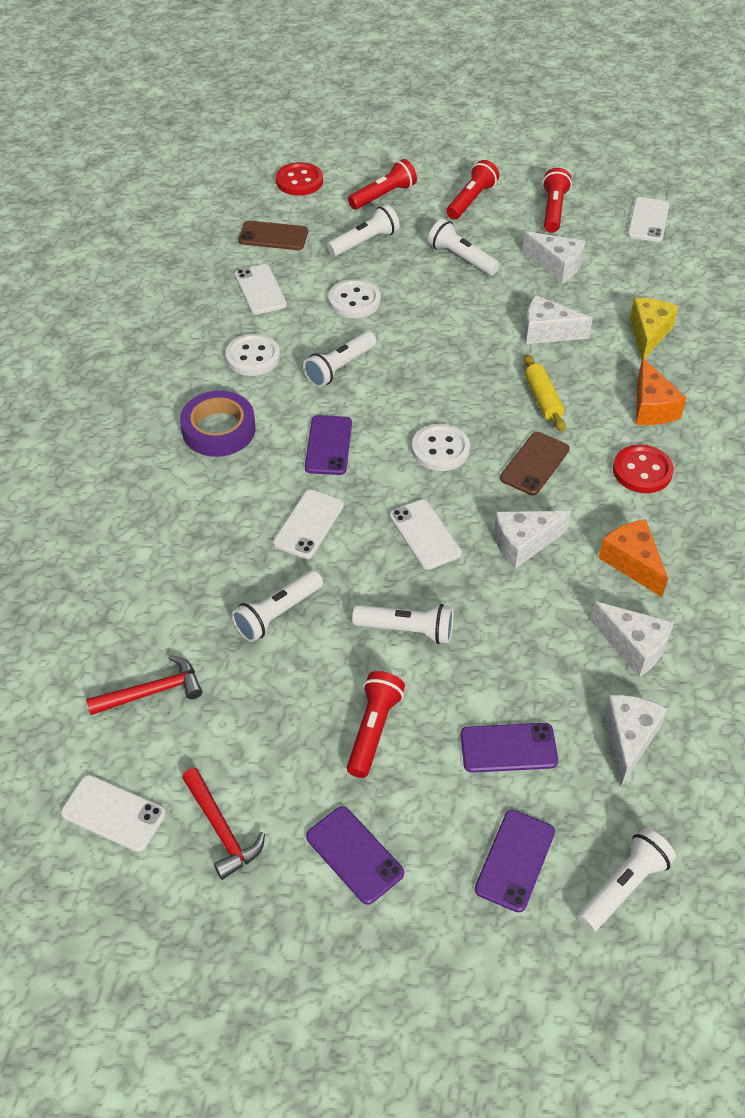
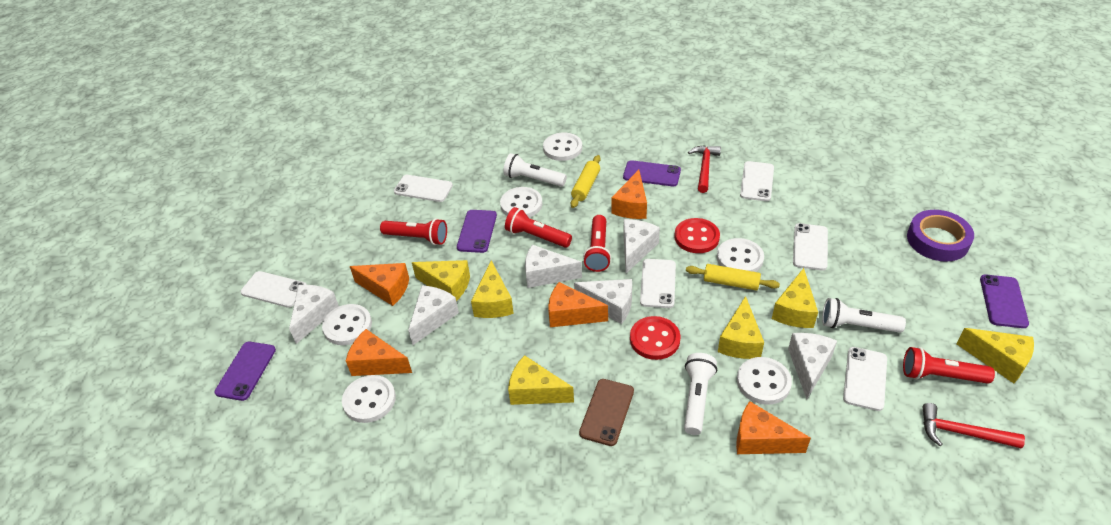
brown phone: [238,221,308,250] [500,432,570,495] = 2 -> [579,379,634,446] = 1
orange cheese: [599,519,668,597] [636,358,686,425] = 2 -> [346,329,412,376] [350,263,409,306] [548,282,608,327] [611,170,647,219] [736,401,811,454] = 5
white button: [225,334,280,376] [329,279,381,318] [412,424,470,471] = 3 -> [322,304,372,345] [342,375,396,423] [500,187,542,218] [543,133,582,161] [717,238,764,272] [737,357,792,405] = 6
white cheese: [494,511,571,569] [523,231,586,283] [525,295,593,344] [590,601,674,677] [604,695,668,786] = 5 -> [289,285,339,344] [408,285,459,345] [525,245,582,288] [574,279,632,324] [623,219,660,273] [788,333,837,399] = 6
white flashlight: [232,570,323,642] [303,331,377,387] [327,204,400,257] [352,604,454,644] [428,219,500,275] [577,828,676,932] = 6 -> [503,153,567,187] [684,353,717,435] [822,298,906,333] = 3
white phone: [61,775,166,852] [235,264,287,315] [273,489,344,559] [390,499,462,570] [628,197,669,242] = 5 -> [240,271,307,308] [394,175,453,202] [640,259,676,308] [740,161,774,201] [793,223,828,270] [843,347,887,411] = 6
yellow cheese: [630,298,679,359] = 1 -> [412,260,470,301] [471,260,514,318] [508,355,574,405] [718,296,764,359] [772,268,818,328] [957,328,1034,383] = 6
yellow rolling pin: [524,354,566,432] = 1 -> [571,155,600,208] [686,264,780,291] = 2

